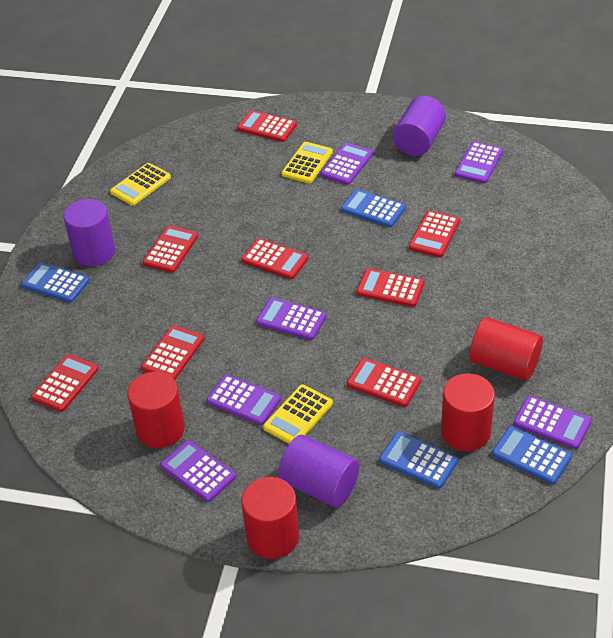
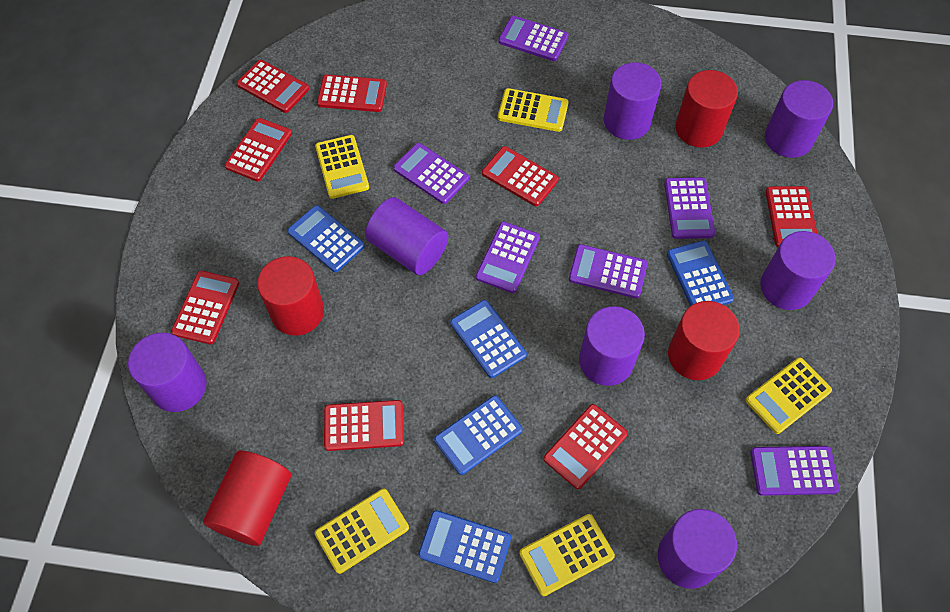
blue calculator: [21,262,90,303] [341,189,406,227] [379,432,458,489] [492,426,572,484] = 4 -> [287,205,365,272] [418,510,511,583] [434,395,523,475] [450,300,527,378] [667,240,734,306] = 5
purple cylinder: [64,199,115,267] [278,435,359,507] [393,96,446,156] = 3 -> [128,333,207,412] [365,197,448,275] [579,306,645,386] [604,62,662,140] [658,509,737,589] [760,231,836,310] [765,80,833,158] = 7
yellow calculator: [110,163,171,206] [263,385,333,444] [281,142,333,183] = 3 -> [315,135,369,199] [315,489,409,574] [498,88,569,132] [519,514,615,596] [746,357,832,434] = 5

